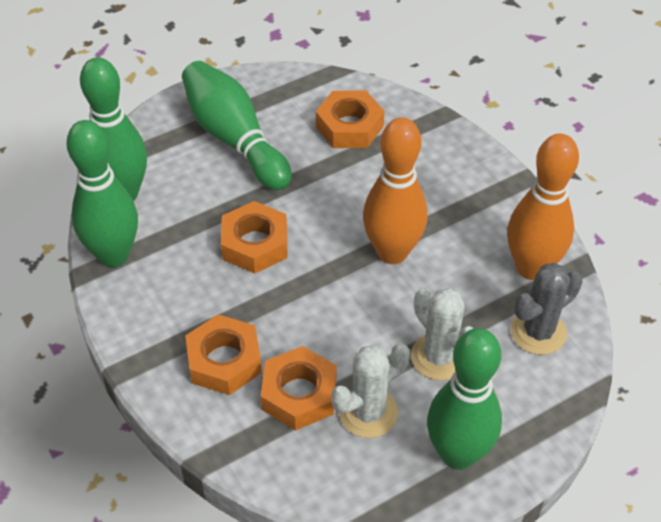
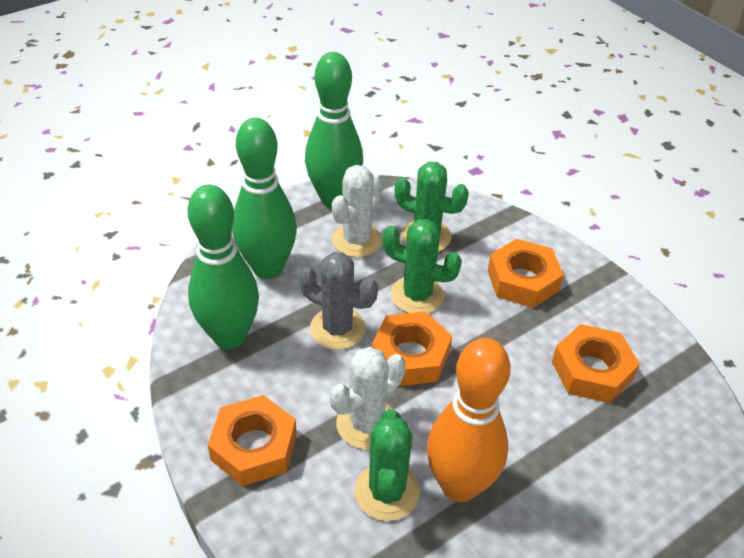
green bowling pin: [67,120,138,267] [80,57,147,201] [182,61,292,190] [427,328,502,470] = 4 -> [188,185,259,349] [232,118,297,279] [305,52,363,208] = 3
green cactus: none = 0 -> [354,409,420,521] [382,219,462,313] [395,162,469,252] = 3
orange bowling pin: [363,117,427,264] [507,134,579,280] = 2 -> [427,338,510,502] = 1

